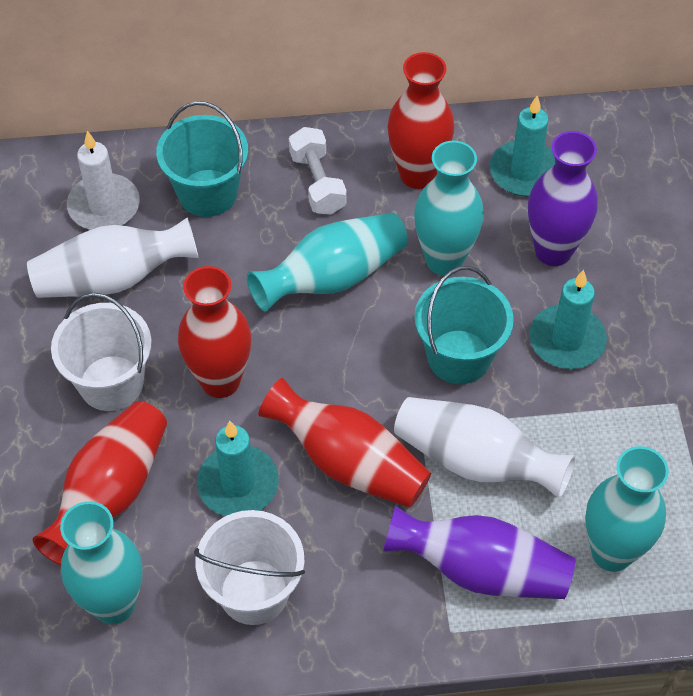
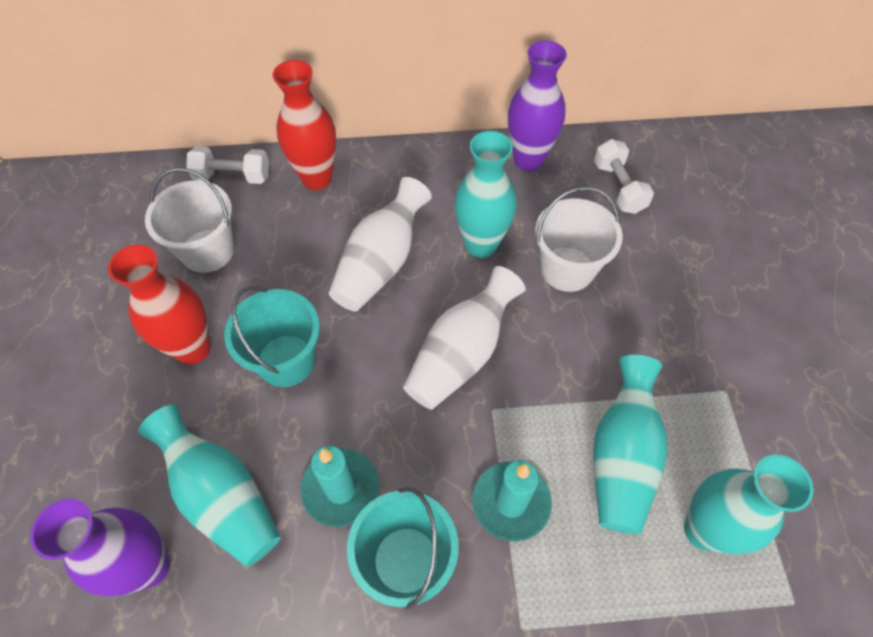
red vase: [33,401,167,565] [178,266,251,398] [258,378,431,508] [388,52,454,189] = 4 -> [108,245,211,365] [272,60,336,190] = 2
turquoise candle: [197,421,279,516] [490,96,556,196] [529,270,607,369] = 3 -> [300,446,379,527] [472,460,552,542] = 2
white candle: [67,131,140,230] = 1 -> none = 0
white dumbbell: [289,127,347,215] = 1 -> [186,146,269,184] [594,139,654,214] = 2

